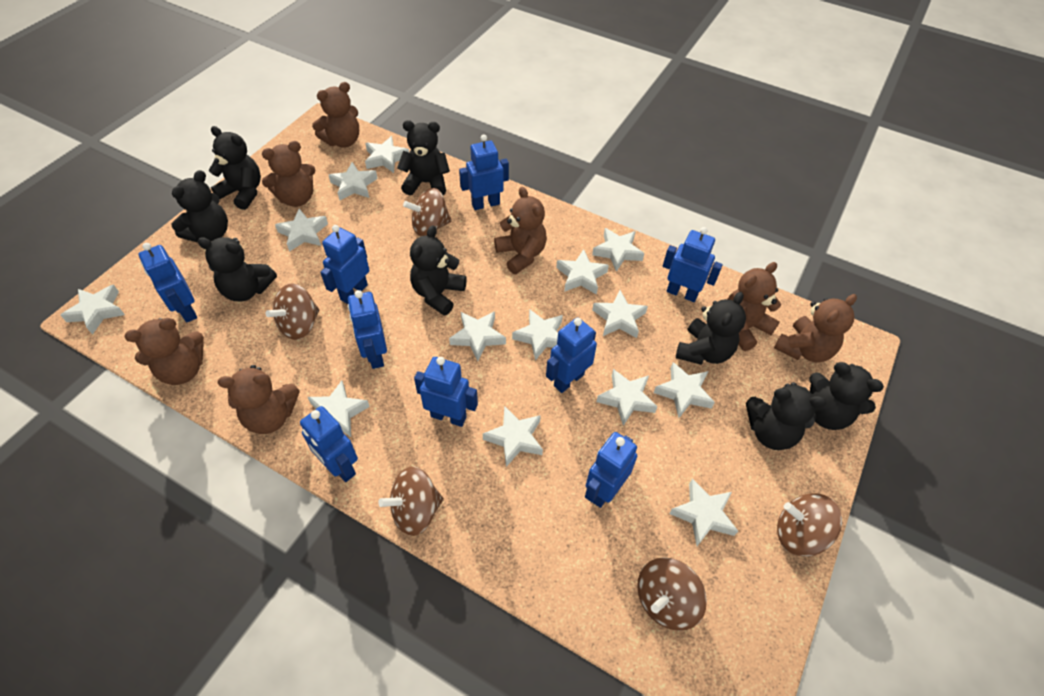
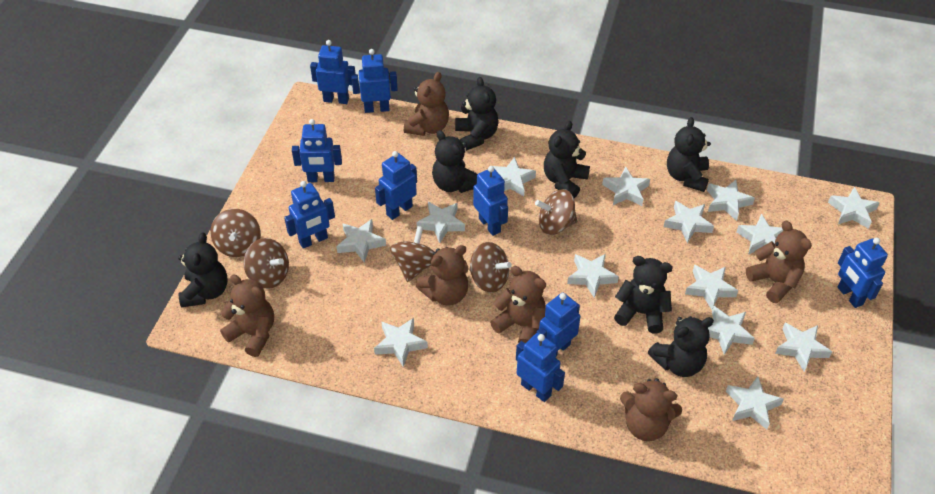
black teddy bear: [171,170,228,243] [197,237,277,302] [209,126,261,210] [397,120,450,195] [410,225,467,315] [676,292,746,365] [746,382,826,450] [809,362,884,430] = 8 -> [178,232,228,308] [432,130,477,193] [455,77,499,151] [544,121,590,198] [614,256,673,334] [648,316,714,377] [667,117,711,192] = 7
brown teddy bear: [124,318,204,385] [217,365,300,434] [262,141,315,207] [312,82,359,148] [494,187,547,274] [728,262,781,351] [774,294,857,363] = 7 -> [220,274,274,357] [404,72,449,136] [416,245,469,306] [490,266,546,343] [620,378,682,441] [746,221,812,303] = 6

